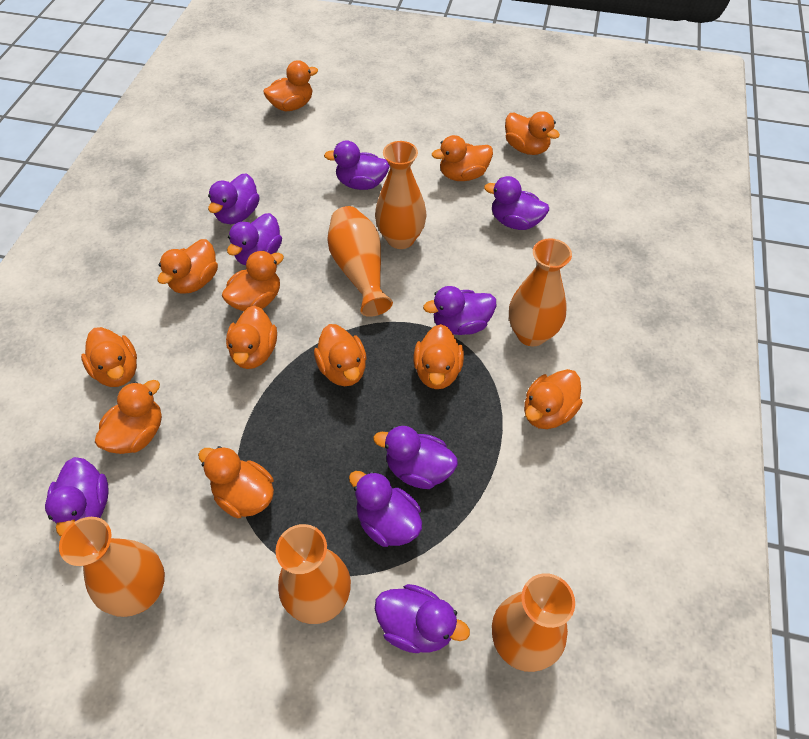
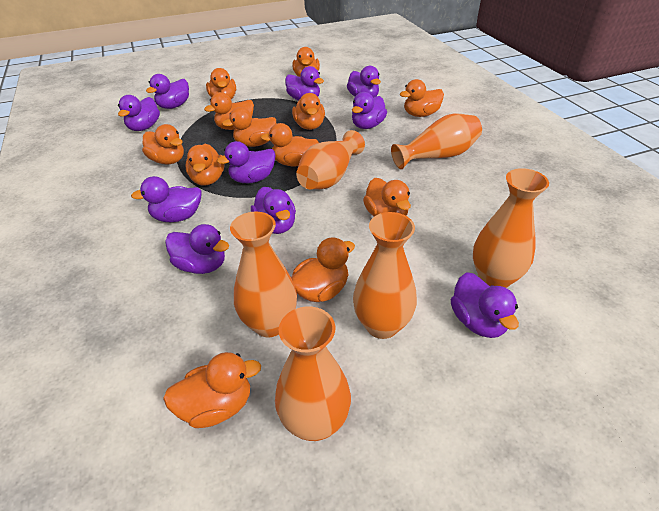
purple duck: [45,457,109,536] [208,173,260,224] [227,213,282,265] [324,140,390,190] [349,471,422,547] [374,426,458,489] [375,584,470,653] [423,286,496,335] [484,176,549,230] = 9 -> [118,95,160,131] [131,176,202,222] [146,74,189,109] [165,224,229,274] [217,141,276,183] [251,187,296,234] [285,66,324,101] [347,66,381,97] [352,92,387,129] [451,272,519,338] = 10

